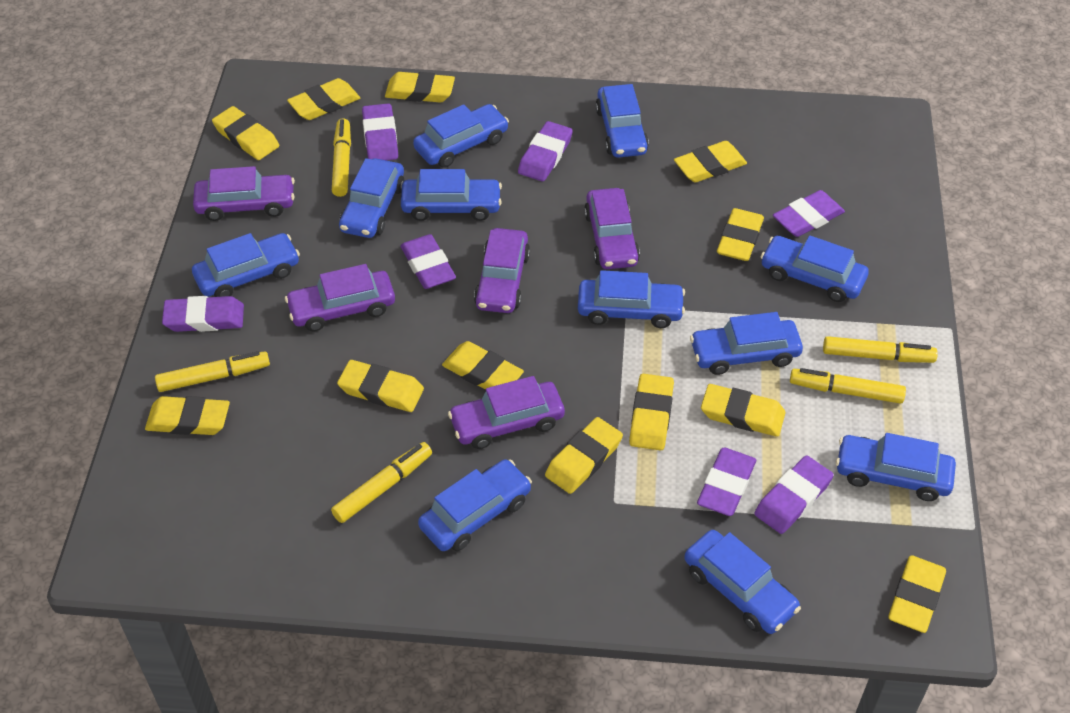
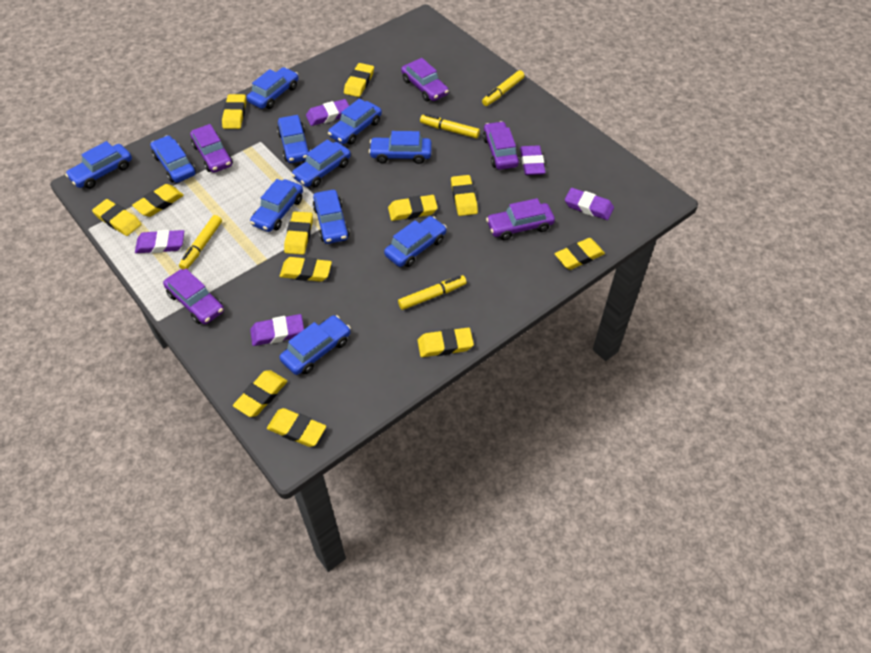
purple eraser: [162,296,244,332] [362,103,398,160] [400,234,456,289] [518,121,573,182] [697,448,756,516] [754,455,834,534] [773,190,845,237] = 7 -> [135,230,184,253] [250,314,304,346] [306,99,349,126] [520,145,546,175] [565,188,614,220] = 5
yellow marker: [155,351,270,392] [331,442,432,523] [332,118,351,197] [790,368,906,404] [823,336,938,363] = 5 -> [179,215,222,269] [398,275,467,310] [420,114,480,138] [482,70,525,106] = 4

